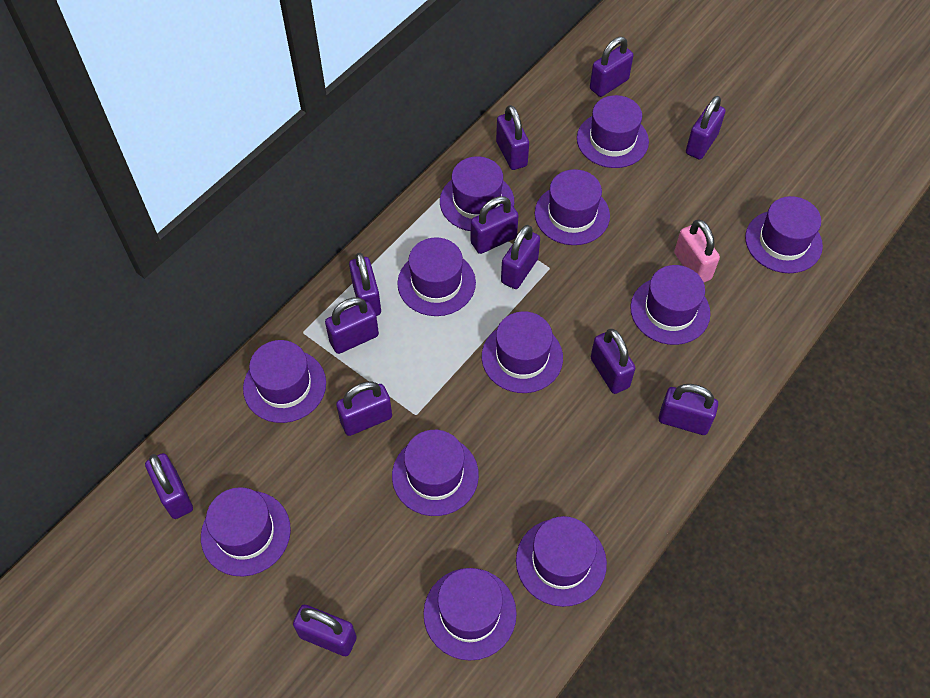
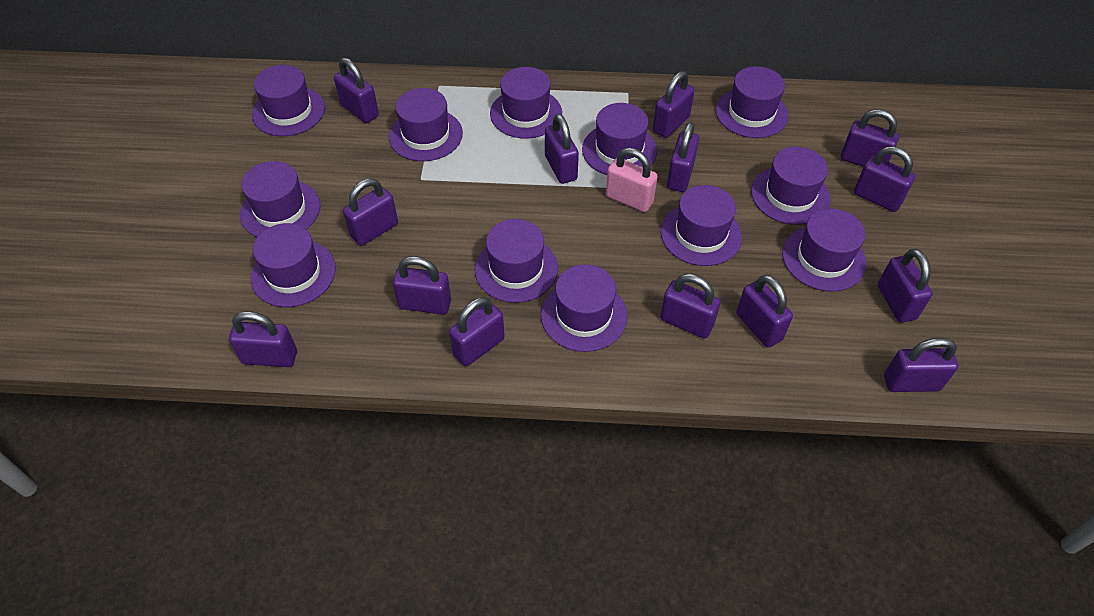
purple padlock: [145,453,193,519] [293,605,357,656] [325,297,379,354] [336,381,392,436] [349,253,381,316] [471,196,519,254] [496,105,529,170] [501,225,540,289] [590,37,634,97] [591,329,635,394] [658,384,718,435] [686,96,725,160] = 12 -> [229,311,297,367] [334,58,379,123] [343,178,398,246] [393,256,451,315] [449,297,505,366] [545,114,579,184] [653,71,695,138] [660,274,720,338] [667,122,699,192] [736,275,793,348] [840,109,899,167] [854,146,916,212] [878,248,933,323] [884,338,958,392] = 14

